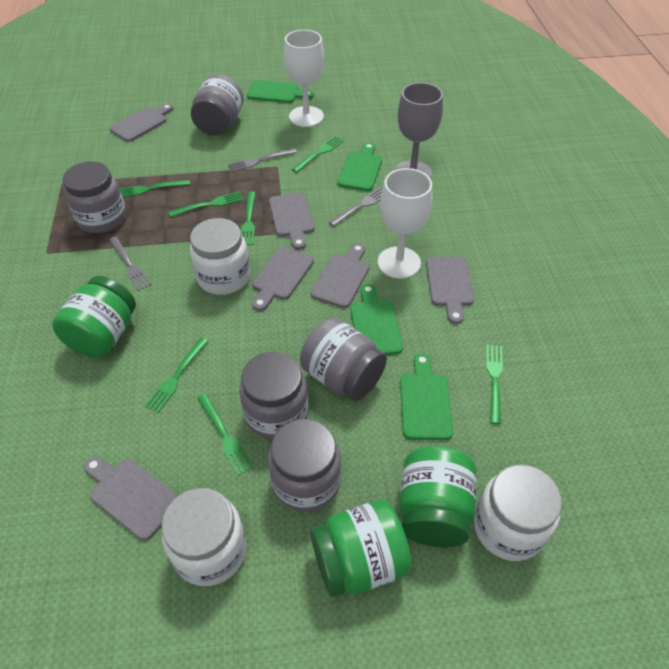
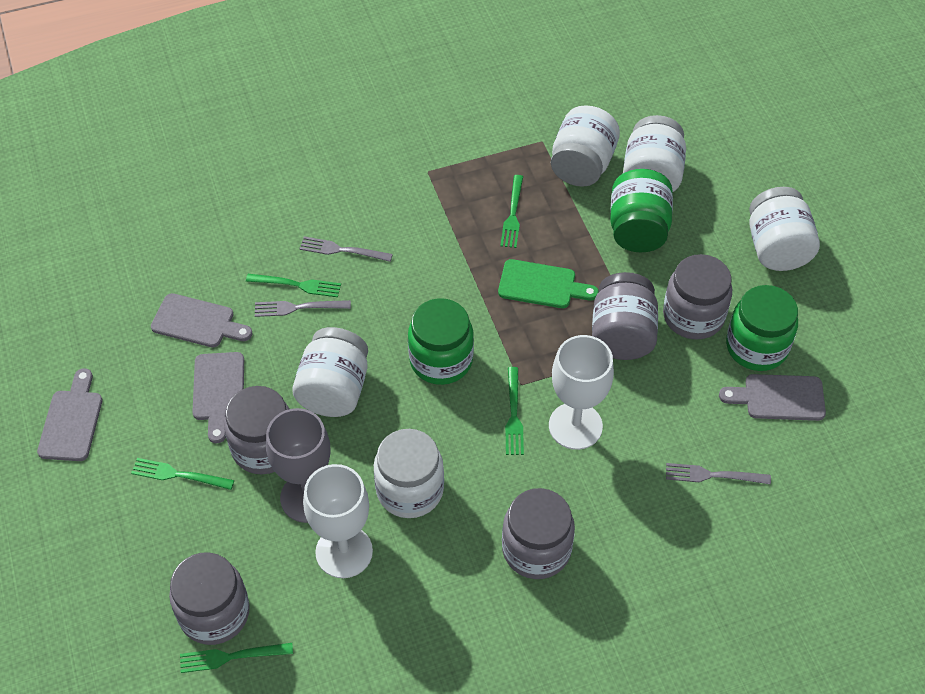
green cutting board: [247,80,314,103] [337,142,382,191] [350,284,403,355] [400,353,453,440] = 4 -> [498,259,599,308] = 1
green fork: [120,180,190,197] [145,337,208,413] [168,191,244,217] [197,393,254,476] [241,191,256,245] [292,136,344,172] [486,344,503,424] = 7 -> [131,458,234,490] [180,643,293,673] [246,274,341,297] [500,175,523,248] [505,367,524,455] = 5
grey cutting board: [84,456,178,541] [109,103,174,142] [252,246,314,311] [269,193,314,250] [310,243,369,308] [426,257,474,324] = 6 -> [37,368,103,461] [151,293,253,348] [192,352,244,443] [719,374,826,421] = 4
white jar: [162,488,247,586] [190,218,250,295] [474,465,562,561] = 3 -> [292,327,368,417] [374,429,444,518] [551,105,620,187] [623,115,686,192] [749,187,820,271] = 5

